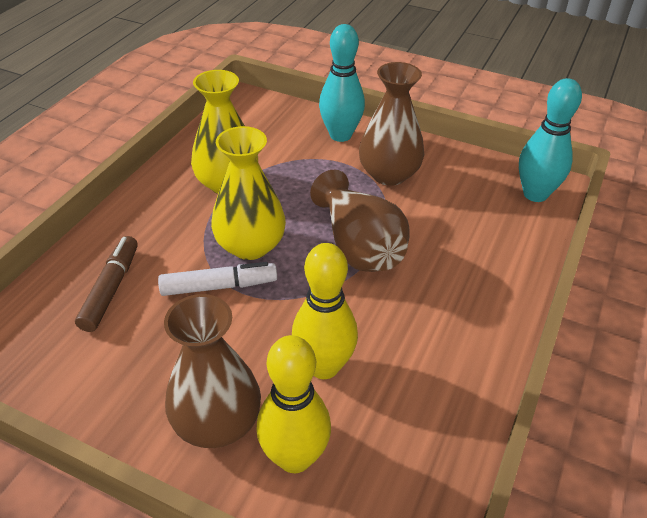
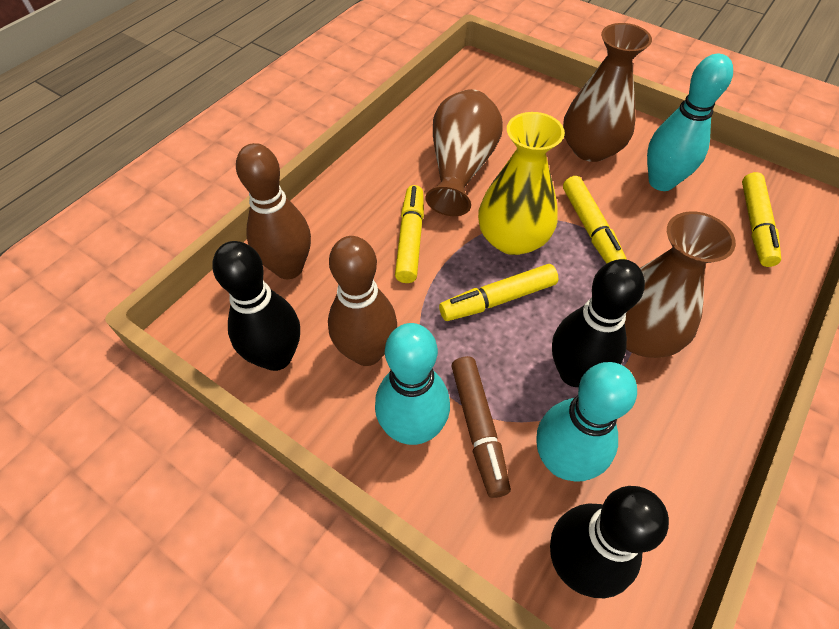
black bowling pin: none = 0 -> [212,241,300,371] [550,486,669,598] [552,259,645,387] = 3
brown bowling pin: none = 0 -> [236,143,311,279] [328,236,397,366] = 2
turquoise bowling pin: [319,24,365,142] [519,78,582,202] = 2 -> [375,323,450,445] [537,362,637,482] [647,54,733,191] = 3
white marker: [158,262,277,296] = 1 -> none = 0
yellow bowling pin: [256,335,331,473] [292,243,358,379] = 2 -> none = 0
yellow marker: none = 0 -> [395,185,424,283] [439,264,558,321] [563,176,627,264] [742,172,781,267] = 4
yellow vase: [191,70,258,194] [211,126,286,260] = 2 -> [478,112,565,255] = 1

